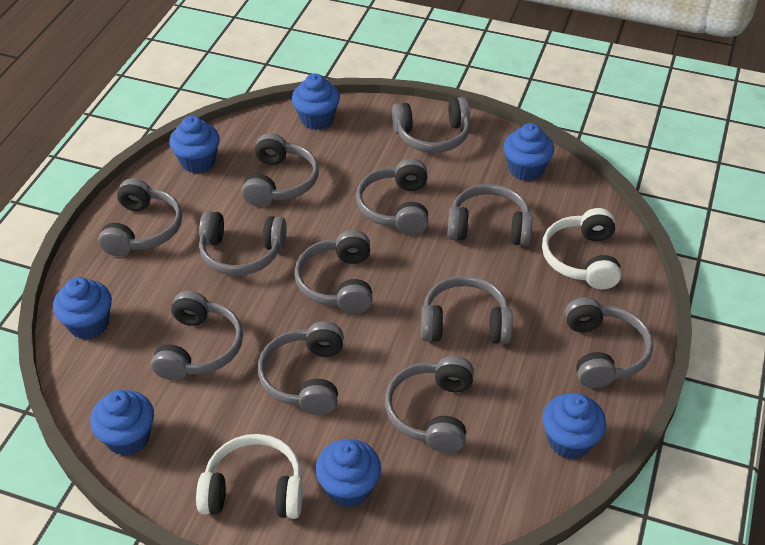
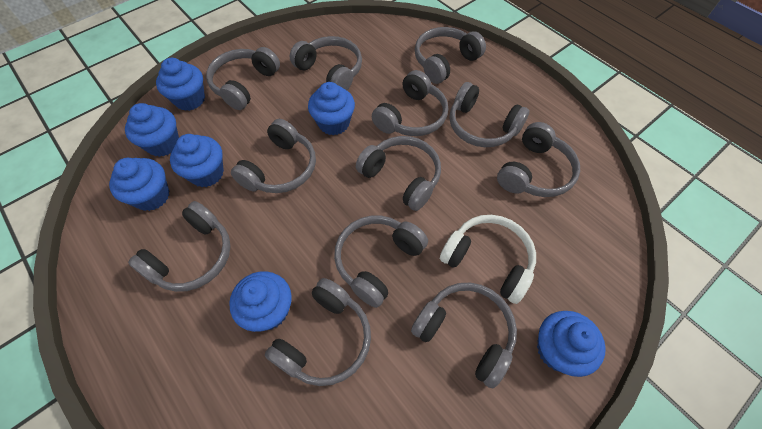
white headphones: [196,434,303,519] [542,208,621,289] = 2 -> [440,215,536,304] = 1

